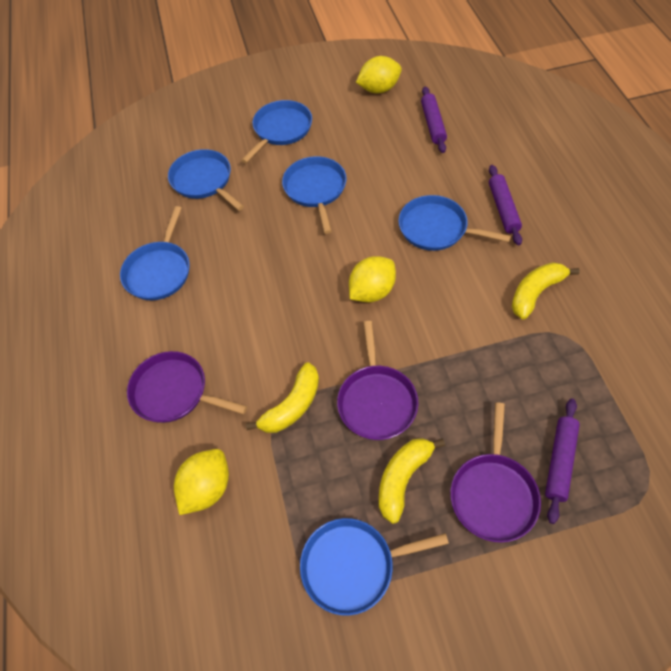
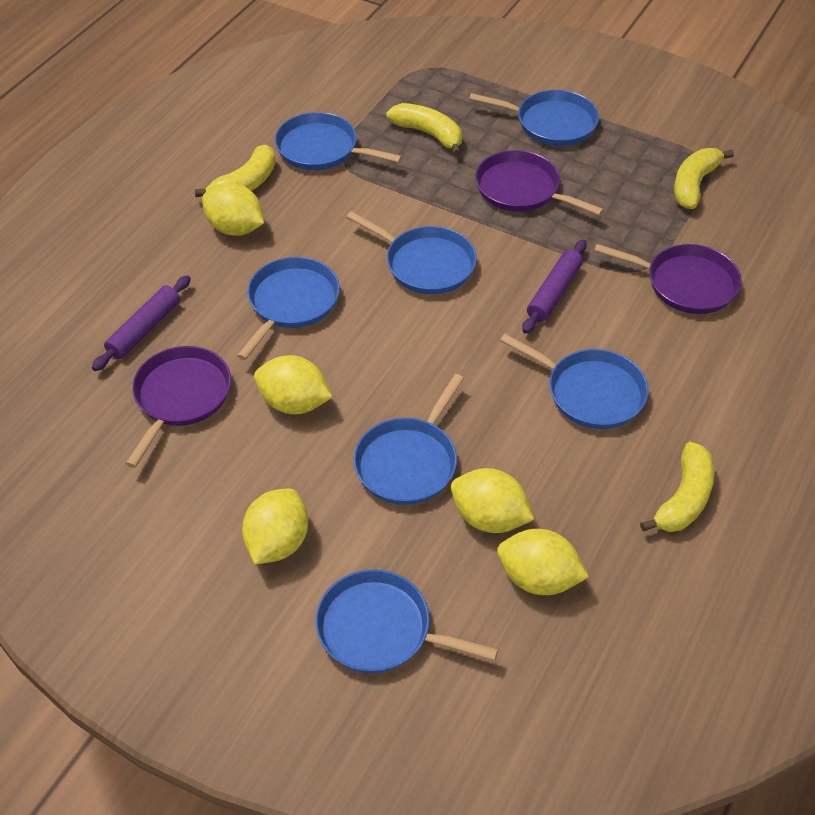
blue pan: [120,206,190,300] [168,149,244,211] [241,100,312,163] [282,156,347,234] [300,518,449,616] [398,195,511,251] = 6 -> [237,257,340,360] [275,112,402,170] [315,569,498,673] [346,211,477,294] [353,374,464,505] [469,90,599,146] [500,334,649,429] = 7
purple rolling pin: [421,86,447,153] [489,165,522,245] [545,399,580,524] = 3 -> [92,275,191,371] [522,240,587,334] = 2
yellow banana: [246,362,319,433] [379,438,445,524] [512,262,580,319] = 3 -> [195,145,276,197] [386,103,462,156] [640,442,715,532] [674,148,734,209] = 4
yellow lemon: [174,449,229,515] [349,256,396,302] [356,56,402,93] = 3 -> [202,182,264,236] [242,489,308,564] [254,355,332,414] [451,468,534,533] [497,529,589,595] = 5

